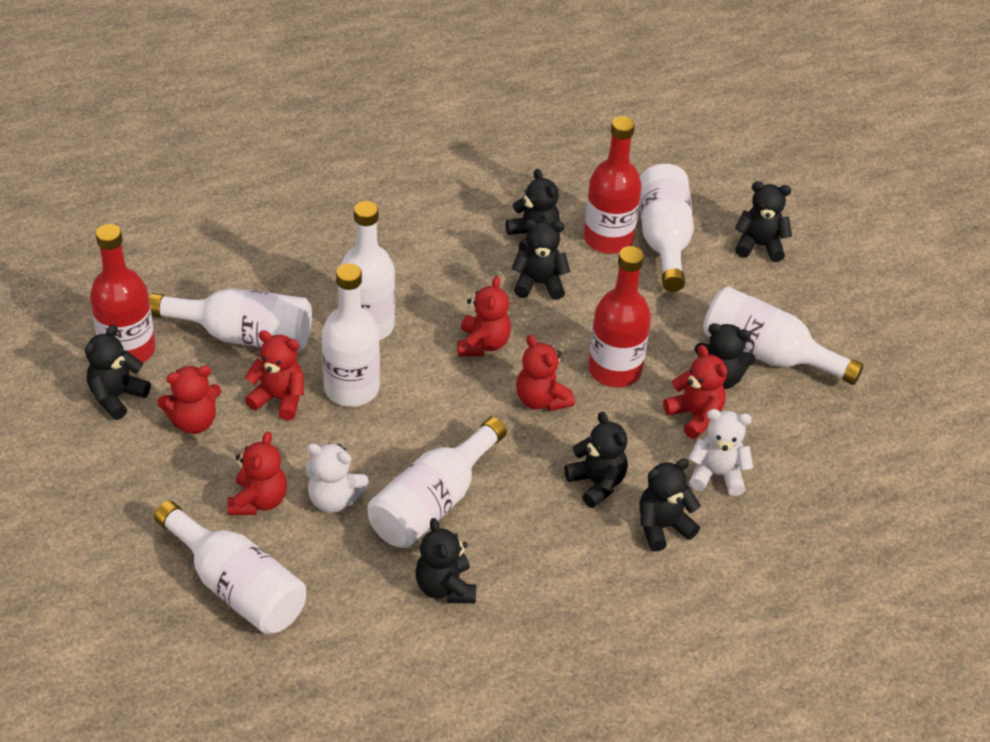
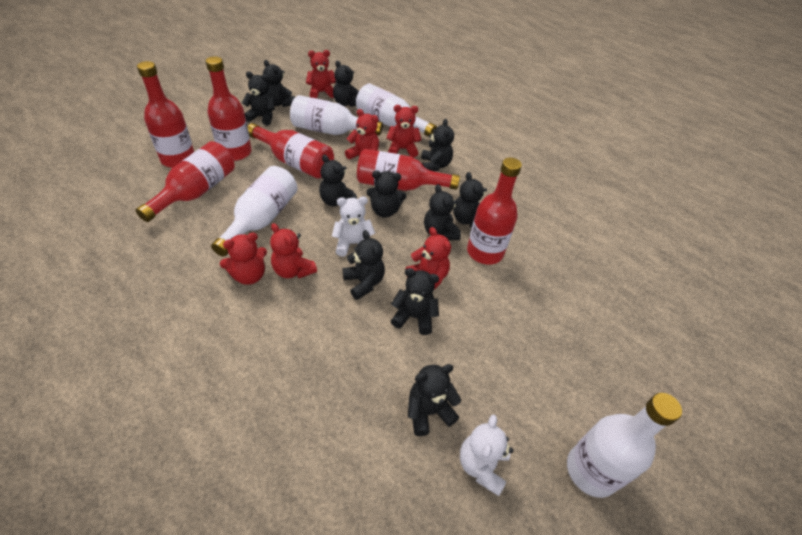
black teddy bear: [85,325,151,420] [415,518,476,603] [506,169,560,251] [512,219,570,300] [564,412,628,508] [639,459,701,552] [694,323,756,389] [735,181,792,262] = 8 -> [242,72,275,125] [263,60,295,107] [319,154,357,207] [333,61,359,107] [343,230,385,300] [366,171,406,218] [391,268,439,335] [408,364,461,436] [421,119,454,171] [424,184,461,240] [453,172,487,227] = 11
red bottle: [90,224,156,363] [584,116,641,254] [588,246,651,387] = 3 -> [136,141,235,222] [137,61,194,168] [205,56,252,161] [248,123,334,179] [357,149,460,191] [467,158,522,264] = 6
white bottle: [149,288,312,352] [154,501,306,634] [322,263,380,407] [340,201,395,340] [367,417,507,548] [640,164,694,292] [703,287,864,385] = 7 -> [211,166,297,256] [290,95,383,136] [356,83,437,137] [567,393,682,498] = 4

